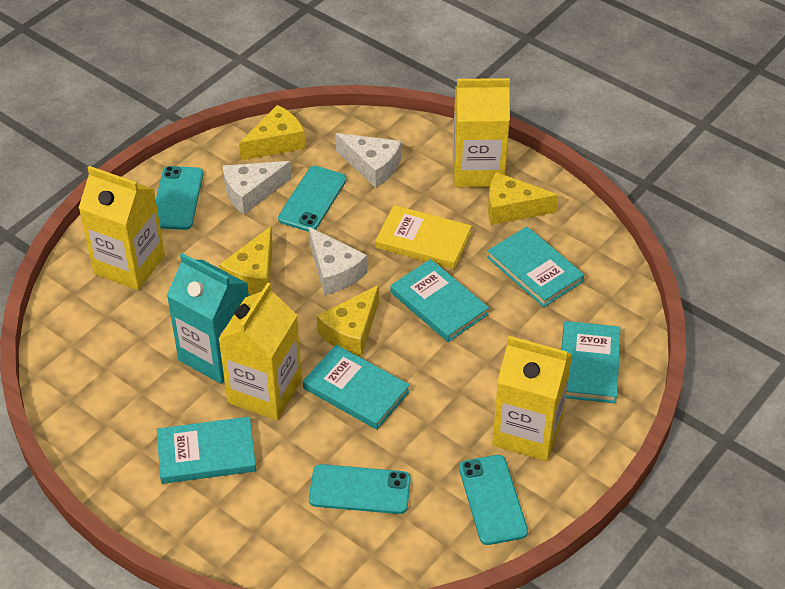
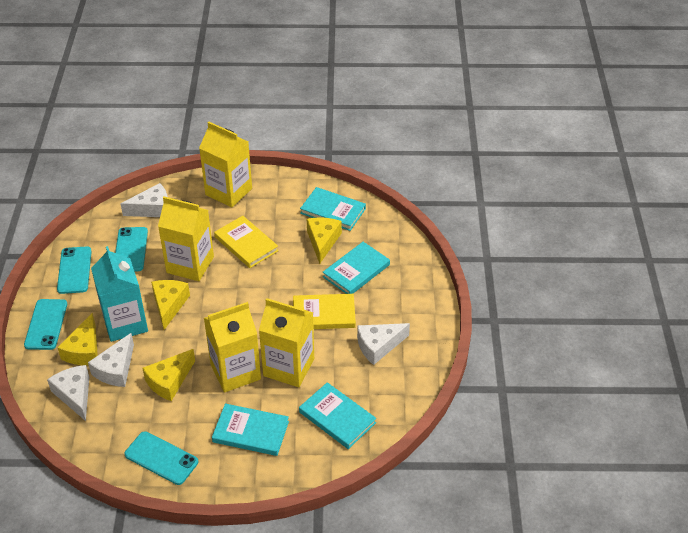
turquoise book: [157,417,256,484] [303,345,410,430] [390,259,489,342] [487,226,584,307] [562,321,621,403] = 5 -> [212,404,289,456] [299,382,376,449] [300,187,366,231] [323,242,390,294] = 4
white cheese: [223,161,292,215] [309,227,368,295] [335,133,401,188] = 3 -> [47,365,89,421] [88,333,134,387] [120,183,168,217] [357,323,410,365] = 4
yellow book: [375,205,472,269] = 1 -> [214,216,279,268] [293,294,356,329] = 2

